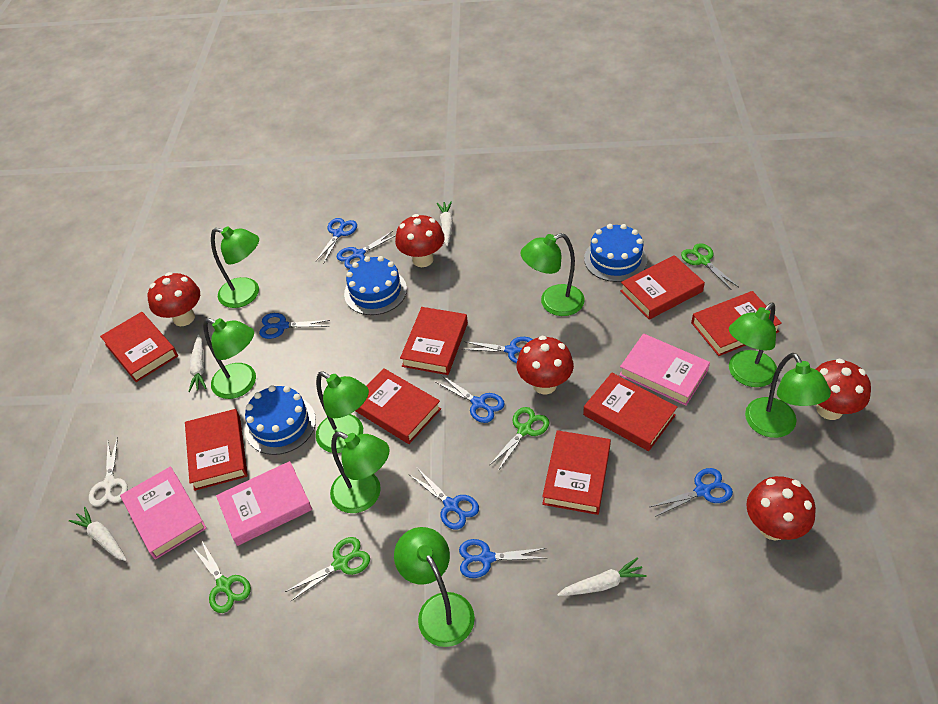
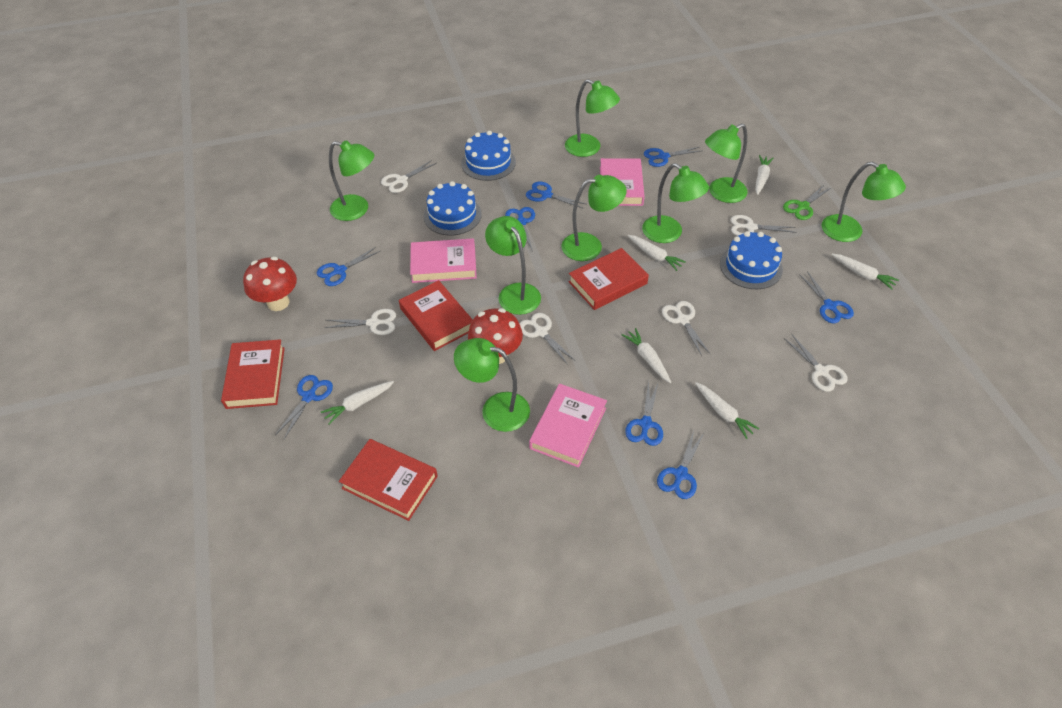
green scissors: [193,539,251,613] [285,537,370,602] [489,407,550,471] [681,243,739,290] = 4 -> [783,184,832,220] = 1
red book: [100,312,178,382] [185,409,248,491] [356,368,441,444] [400,307,468,375] [542,430,611,515] [583,373,677,451] [620,255,705,320] [691,291,782,356] = 8 -> [221,339,285,409] [339,439,438,521] [399,280,473,351] [568,248,649,310] = 4
red mushroom: [148,272,200,326] [395,214,445,267] [517,336,574,395] [746,476,816,541] [815,359,871,420] = 5 -> [243,257,297,311] [468,308,523,364] = 2
white carrot: [69,507,127,561] [189,335,207,392] [437,201,453,246] [557,558,647,596] = 4 -> [321,381,394,425] [622,328,671,383] [628,235,686,271] [695,382,759,439] [755,155,773,195] [832,254,899,290] = 6
white scissors: [89,437,128,507] = 1 -> [324,309,396,335] [381,160,437,193] [519,313,574,365] [662,301,710,356] [731,215,797,236] [784,334,848,392] = 6

